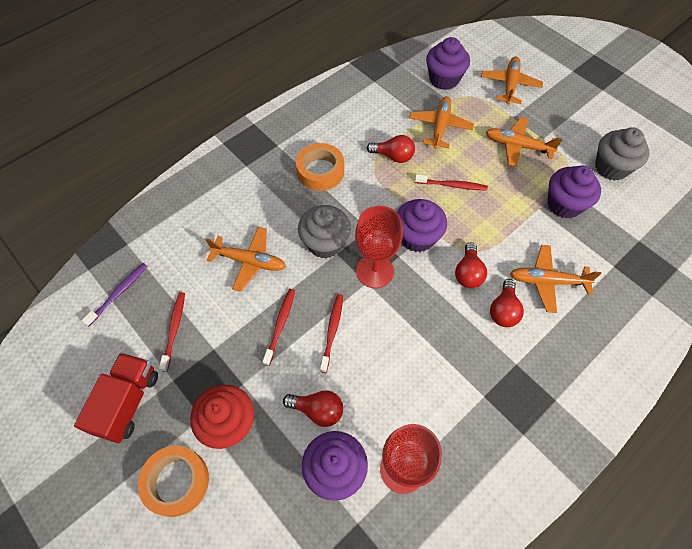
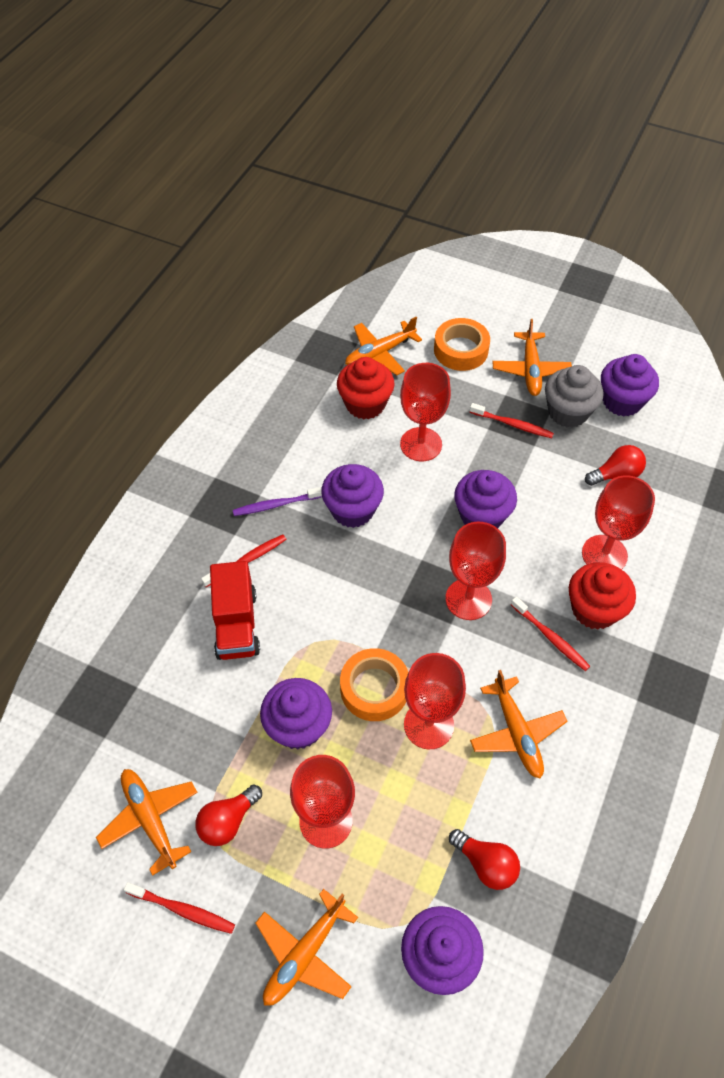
grey cupcake: [298,205,351,258] [595,127,650,181] = 2 -> [545,365,604,428] = 1
purple cupcake: [302,431,368,501] [397,199,447,252] [426,37,470,90] [548,166,601,219] = 4 -> [260,678,332,749] [321,464,384,528] [401,906,484,995] [454,470,517,528] [601,354,659,417] = 5
red cupcake: [190,385,254,449] = 1 -> [337,357,395,419] [569,562,636,630] = 2
red goblet: [355,206,403,288] [380,424,442,494] = 2 -> [290,755,355,849] [400,363,451,461] [404,653,466,749] [446,521,506,620] [582,475,655,570] = 5
red light bulb: [283,390,343,427] [367,135,415,163] [455,242,487,288] [490,279,524,327] = 4 -> [195,785,262,846] [449,829,520,890] [585,445,646,486] = 3

